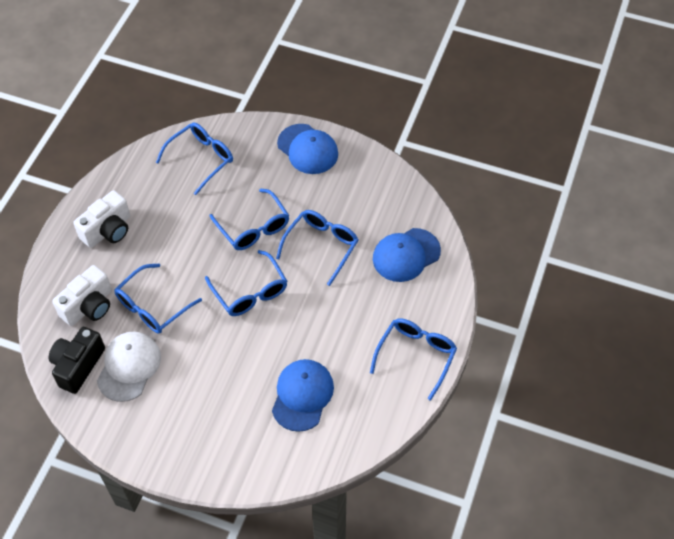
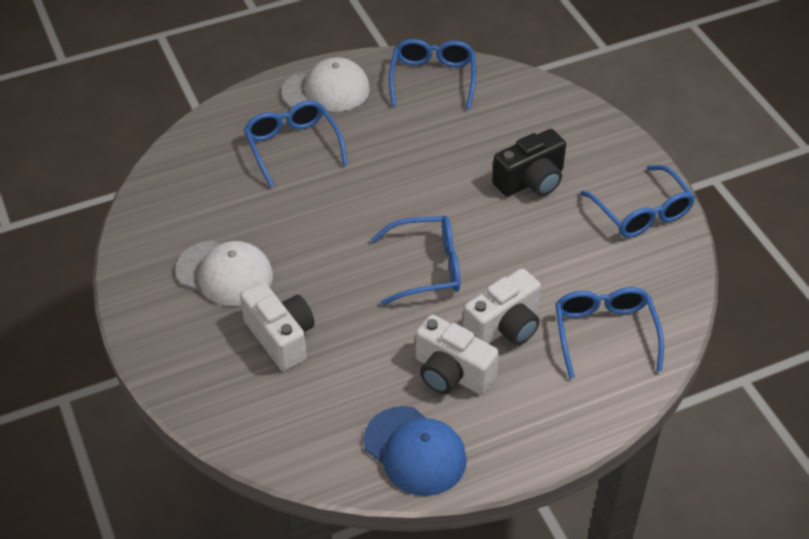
blue cap: [272,359,334,432] [277,124,338,174] [373,228,441,282] = 3 -> [363,406,467,496] = 1
blue glasses: [114,264,202,334] [156,123,233,195] [205,250,287,316] [209,188,289,250] [276,210,358,286] [370,318,457,401] = 6 -> [244,101,348,188] [371,216,460,305] [389,39,476,109] [555,287,664,379] [580,165,695,237] = 5
white camera: [52,265,112,326] [73,190,130,248] = 2 -> [240,282,315,371] [415,315,499,394] [463,268,541,345] = 3
white cap: [97,332,161,402] = 1 -> [175,240,273,306] [282,57,370,112] = 2

